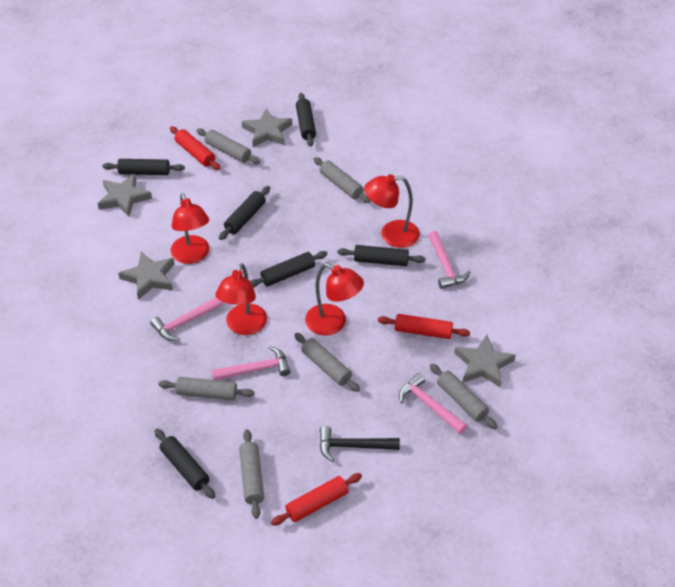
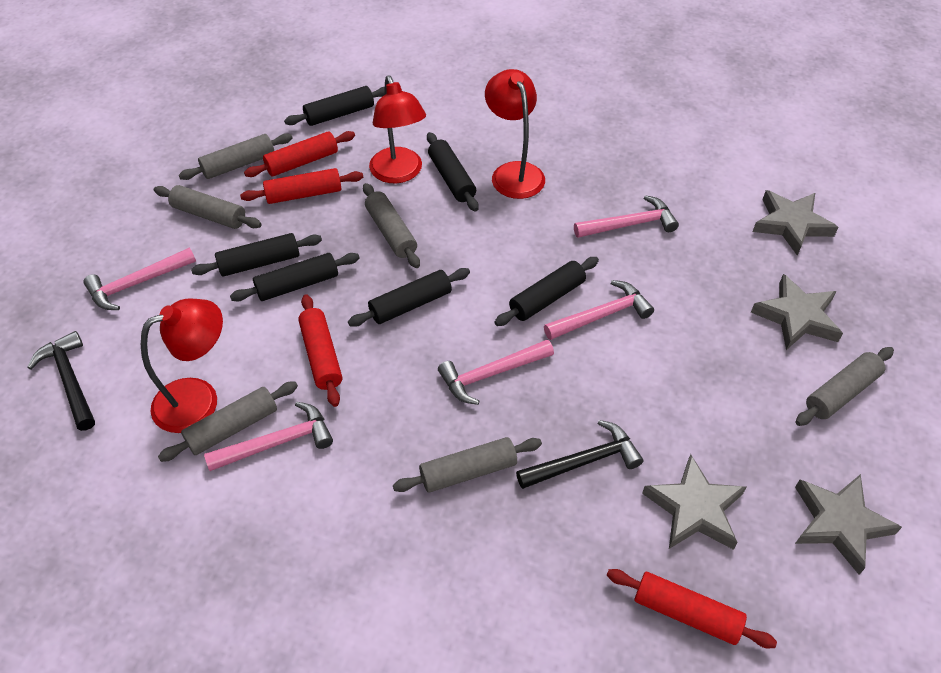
black hammer: [320,426,400,462] = 1 -> [27,331,95,431] [516,420,643,489] = 2
pink hammer: [150,297,224,341] [211,346,290,380] [399,373,467,434] [428,231,470,289] = 4 -> [83,248,196,310] [204,402,333,471] [438,339,554,405] [544,280,654,340] [574,195,679,238] = 5
red lamp: [170,193,209,264] [215,263,267,335] [305,263,364,336] [364,174,420,248] = 4 -> [141,298,223,433] [369,75,426,183] [485,69,545,199] = 3
red rolling pin: [170,126,220,170] [271,473,362,525] [378,314,470,339] = 3 -> [240,168,363,204] [244,131,355,177] [298,294,342,407] [607,569,777,648] = 4

